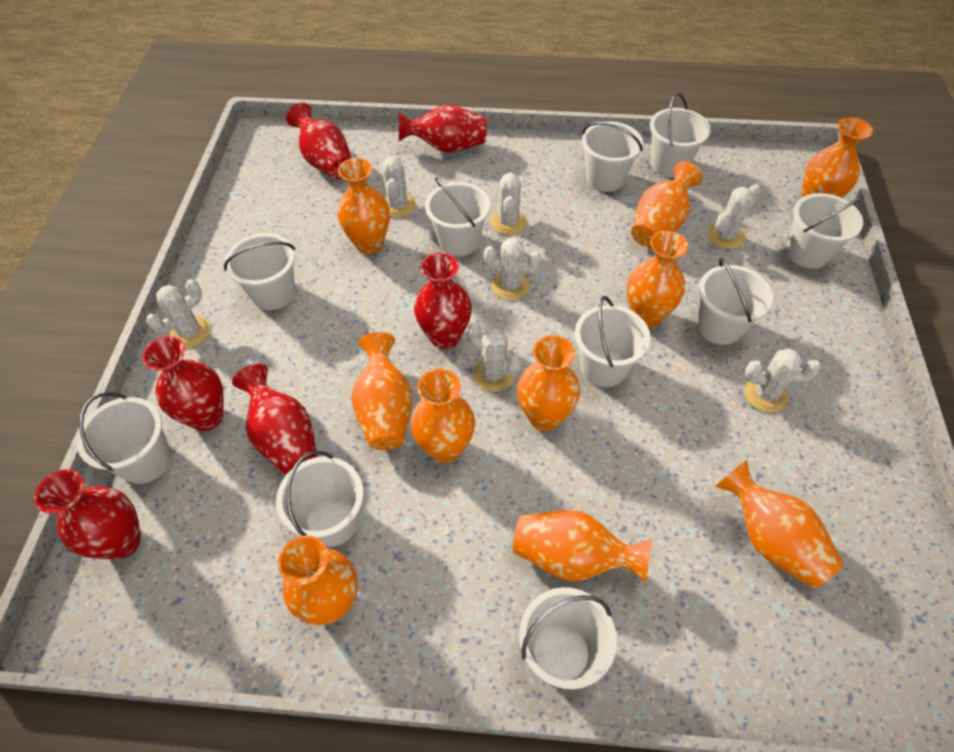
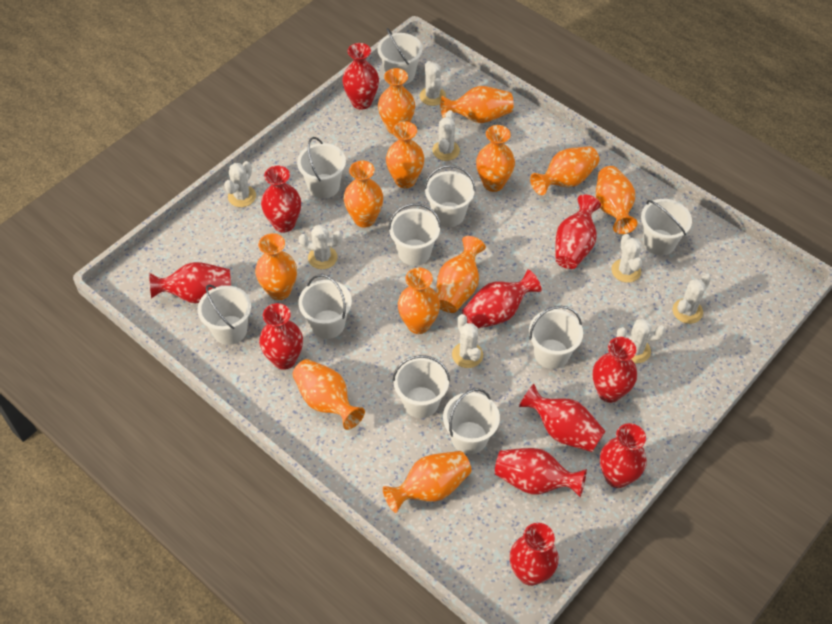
orange vase: [278,535,358,625] [337,158,390,254] [351,332,412,450] [410,369,475,463] [513,510,652,583] [517,335,580,431] [627,231,689,328] [631,161,702,247] [715,460,844,589] [802,117,873,198] = 10 -> [255,233,297,300] [293,359,365,430] [344,161,383,227] [378,68,415,135] [383,451,472,513] [386,121,425,188] [398,268,440,334] [436,236,486,313] [440,86,514,123] [476,125,515,192] [530,146,599,195] [596,166,638,234] = 12
red vase: [34,469,141,559] [142,336,224,431] [232,363,318,475] [286,102,351,179] [399,104,487,153] [414,252,472,349] = 6 -> [149,262,231,303] [259,303,303,370] [261,166,301,233] [342,43,379,110] [462,270,542,329] [495,448,587,497] [510,523,559,586] [519,384,605,452] [555,195,601,269] [593,337,637,403] [600,423,647,488] = 11
white cactus: [146,279,210,348] [382,156,416,218] [468,323,521,392] [484,238,541,300] [491,172,527,235] [708,184,761,249] [744,348,821,413] = 7 -> [224,161,256,207] [299,224,342,269] [420,61,446,106] [432,110,460,161] [452,314,483,368] [611,234,642,283] [617,318,666,363] [673,274,711,324] = 8

